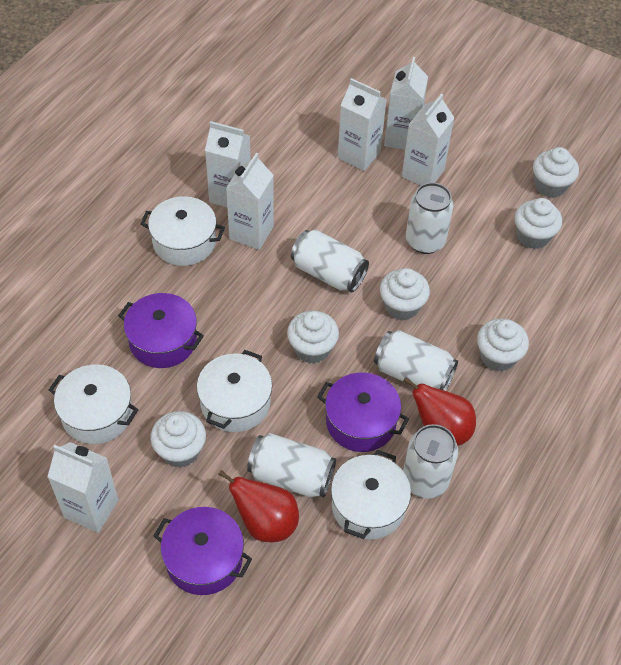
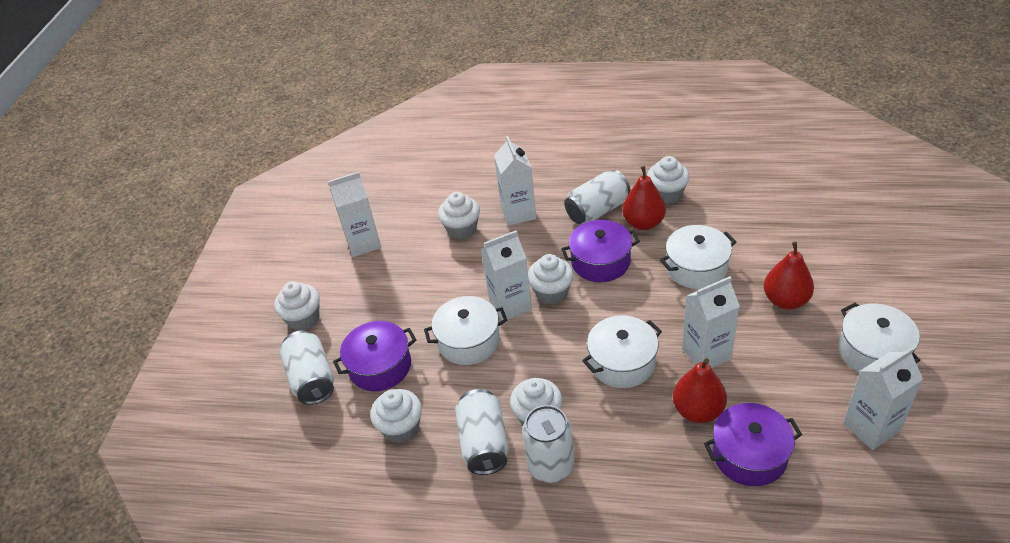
red pear: [218,470,299,542] [403,377,476,446] = 2 -> [622,166,666,230] [673,358,727,423] [764,241,814,310] = 3
white can: [247,433,336,498] [291,229,369,292] [374,330,458,391] [403,424,458,498] [406,183,453,254] = 5 -> [279,330,334,405] [455,389,509,475] [522,405,574,483] [564,170,631,224] = 4
white carton: [47,442,119,533] [205,121,251,207] [226,153,274,250] [337,78,387,171] [384,57,428,150] [402,94,455,186] = 6 -> [328,172,381,257] [481,230,532,321] [494,136,536,226] [682,276,740,368] [843,347,923,450] = 5

